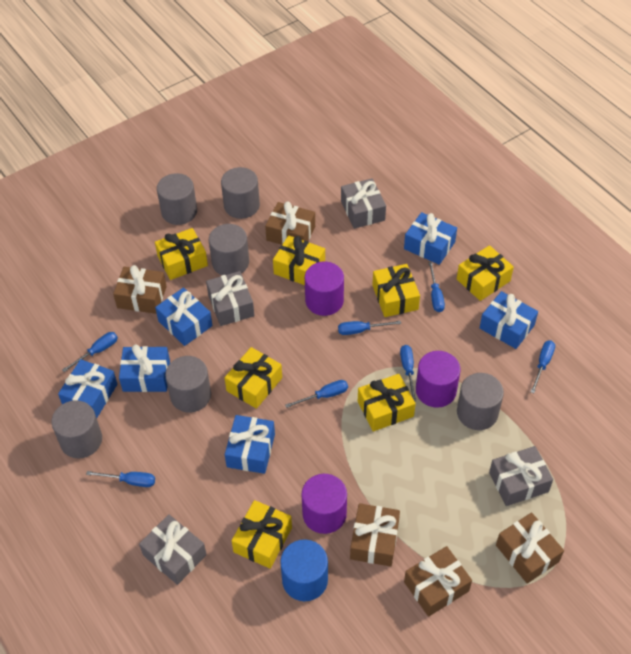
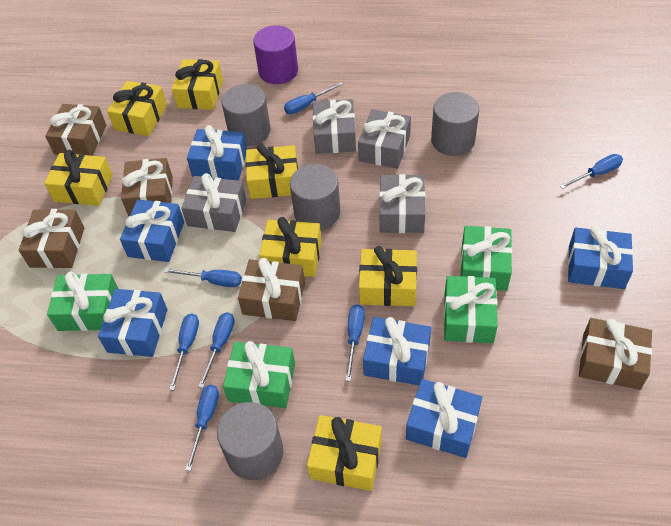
blue cylinder: [280,539,328,601] = 1 -> none = 0
green gift: none = 0 -> [47,272,118,331] [223,341,295,408] [444,276,498,343] [460,226,512,291] = 4
grey cylinder: [51,400,102,458] [157,173,197,225] [165,356,211,413] [209,224,249,275] [221,167,260,219] [457,373,504,430] = 6 -> [217,402,283,480] [222,84,271,146] [290,164,340,230] [431,92,479,156] = 4
purple cylinder: [302,474,347,534] [305,262,344,316] [416,351,460,408] = 3 -> [253,25,298,84] = 1

